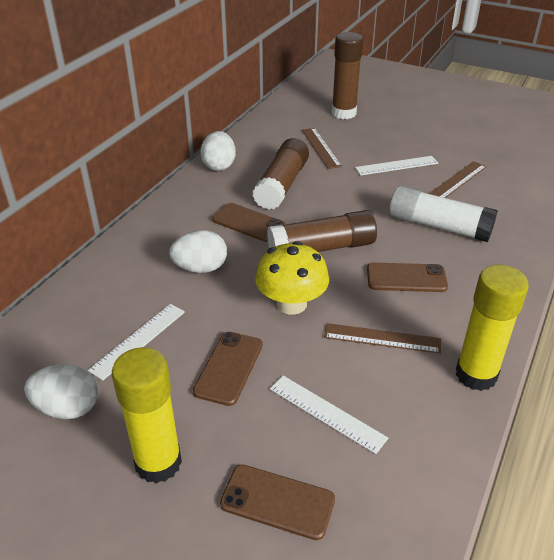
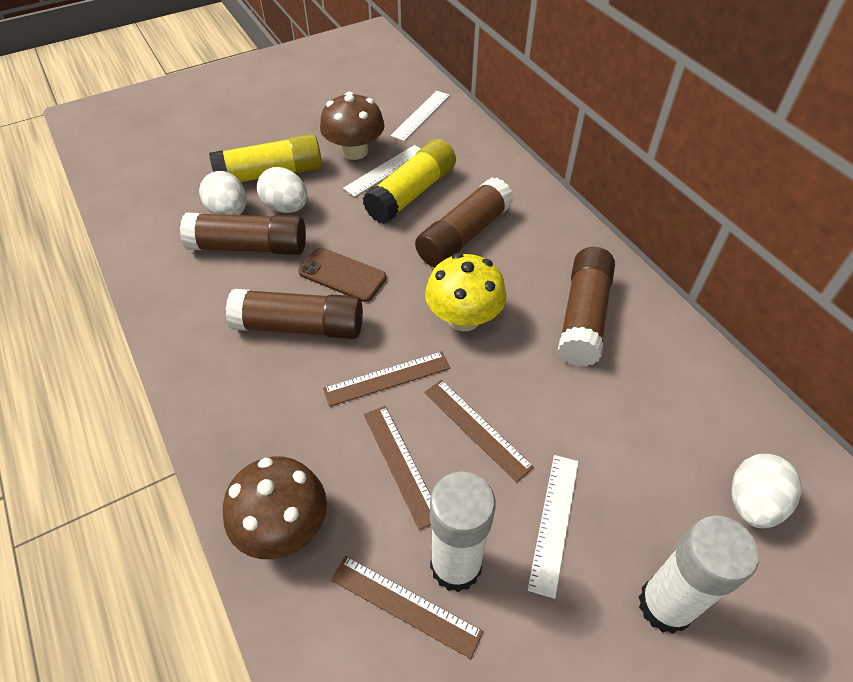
brown glue stick: [253,138,309,210] [267,210,377,252] [332,32,363,119] = 3 -> [180,213,306,255] [226,289,363,339] [415,177,514,268] [558,247,615,367] = 4
brown mushroom: none = 0 -> [223,456,327,559] [320,92,385,160] = 2
brown phone: [193,332,263,406] [212,203,285,242] [220,465,335,540] [367,262,448,292] = 4 -> [298,248,387,302] = 1
brown ruler: [302,128,342,169] [324,323,441,354] [429,161,487,198] = 3 -> [323,351,450,407] [331,556,483,659] [364,406,431,530] [424,380,534,482] = 4
white glue stick: [389,186,498,242] = 1 -> [430,472,496,592] [639,516,759,634] = 2

